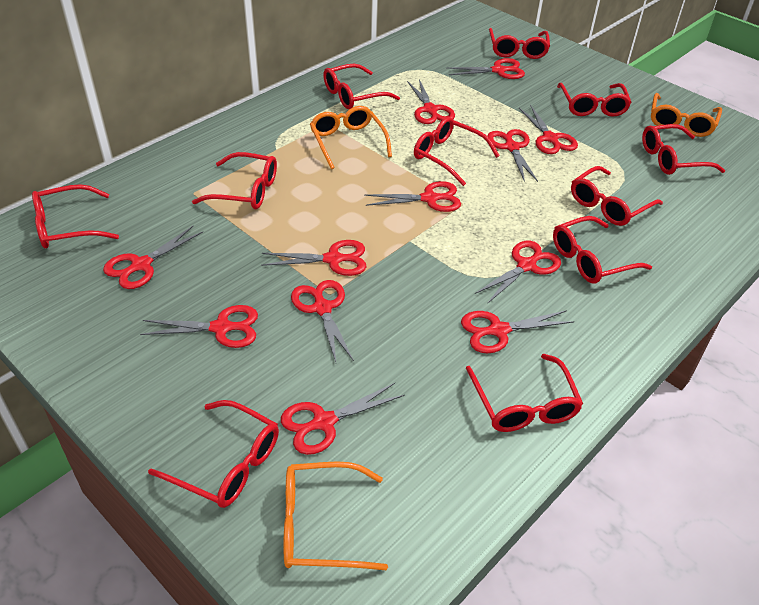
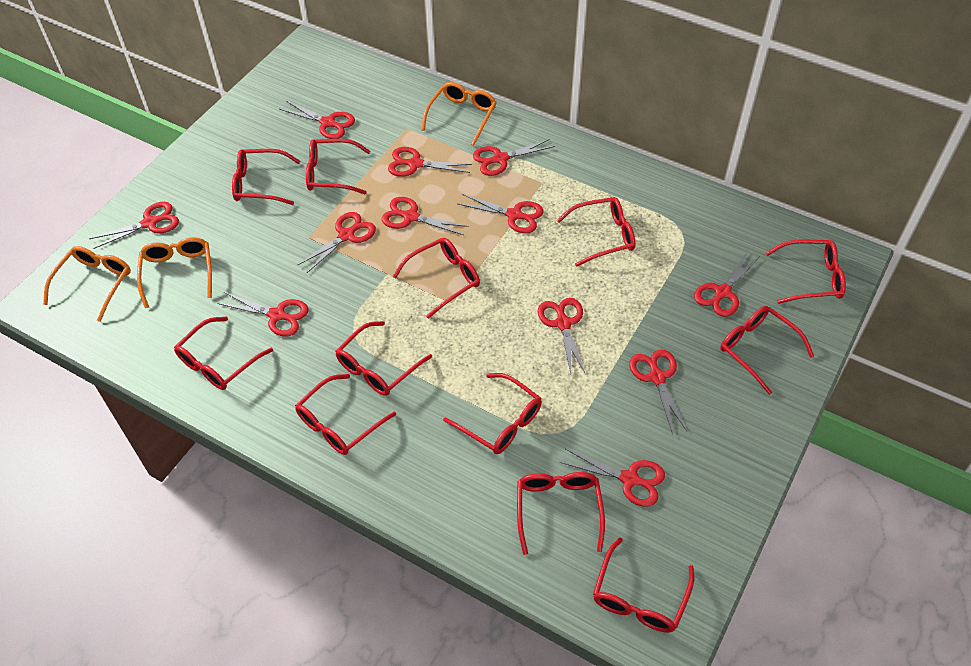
red glasses: [32,184,119,248] [148,400,279,508] [192,152,277,209] [323,64,400,109] [414,117,500,186] [466,354,583,432] [489,28,550,59] [553,216,652,283] [557,83,632,117] [571,166,663,226] [642,124,725,175] = 11 -> [174,317,273,390] [232,149,300,205] [295,374,396,455] [306,139,371,194] [335,321,432,396] [392,238,480,319] [443,373,542,454] [517,472,605,555] [557,197,635,267] [593,538,694,633] [720,306,814,395] [766,240,846,304] = 12

